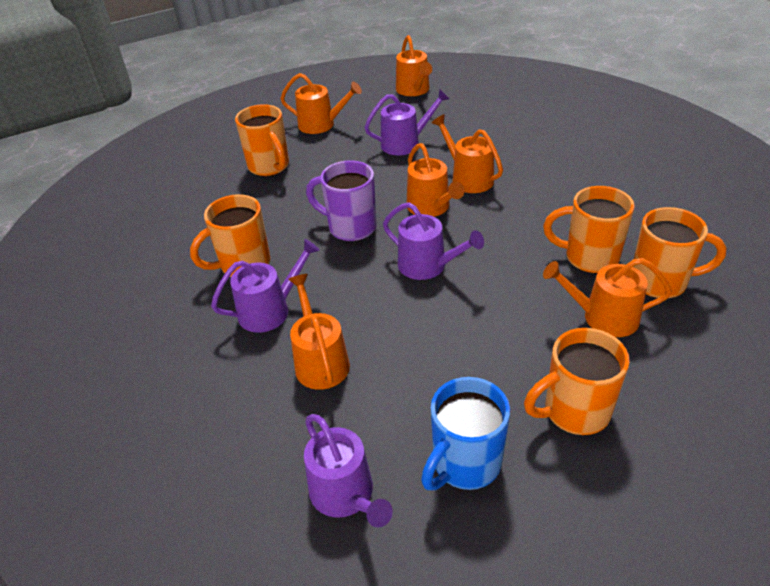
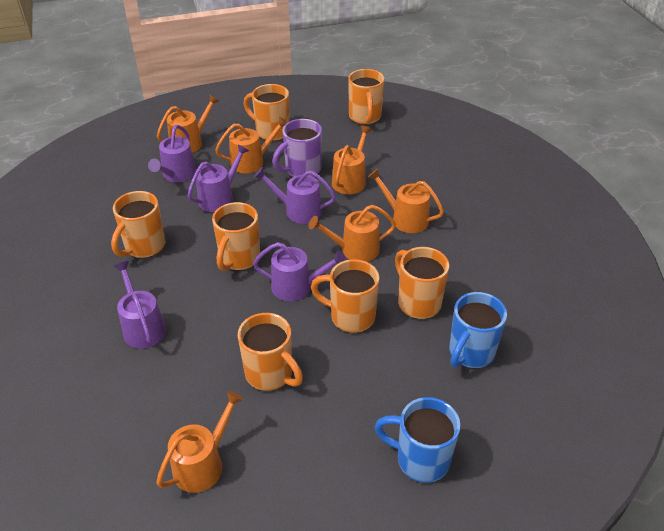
blue mug: [421,377,510,490] = 1 -> [375,397,460,483] [449,292,507,368] = 2
orange mug: [190,194,271,277] [235,104,289,176] [524,328,630,435] [543,186,635,273] [633,207,726,298] = 5 -> [111,191,166,258] [212,202,260,271] [238,313,303,391] [244,84,290,141] [311,259,379,333] [348,69,384,124] [395,247,449,319] = 7
purple watering can: [211,239,320,333] [304,414,393,528] [365,89,449,155] [383,202,484,280] = 4 -> [114,261,166,349] [148,125,196,182] [187,144,249,212] [253,242,346,301] [254,167,336,224] = 5

